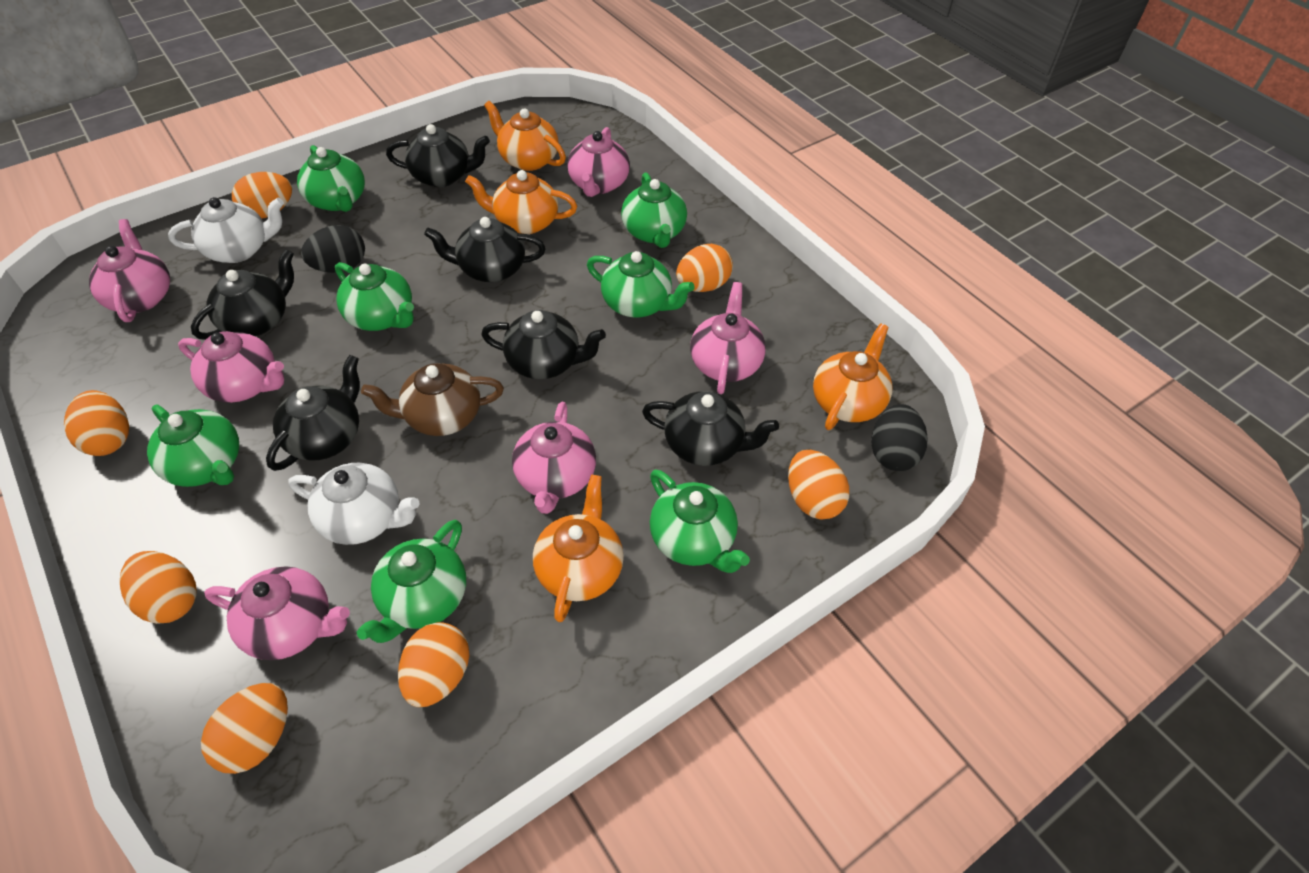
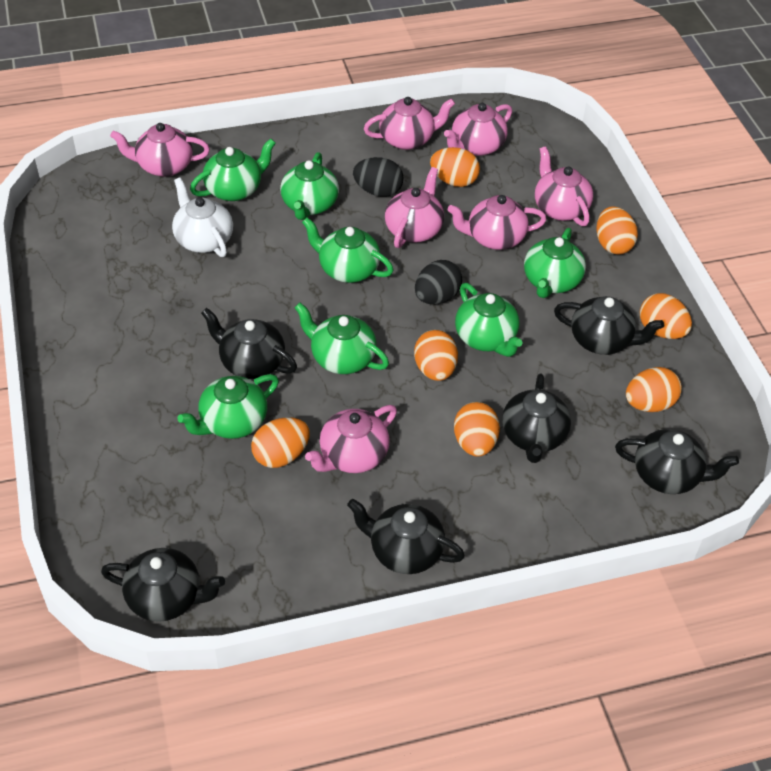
brown teapot: [361,363,504,436] = 1 -> none = 0
orange teapot: [465,170,577,234] [484,101,566,171] [533,475,624,622] [813,323,892,430] = 4 -> none = 0
pink teapot: [89,219,170,322] [178,331,284,403] [204,566,350,660] [512,402,596,514] [567,127,630,197] [690,282,766,394] = 6 -> [110,123,210,177] [305,405,397,473] [364,97,455,150] [385,167,444,248] [444,103,512,156] [447,195,547,250] [535,146,593,226] = 7
white teapot: [168,197,284,263] [288,463,420,545] = 2 -> [172,178,233,257] = 1

